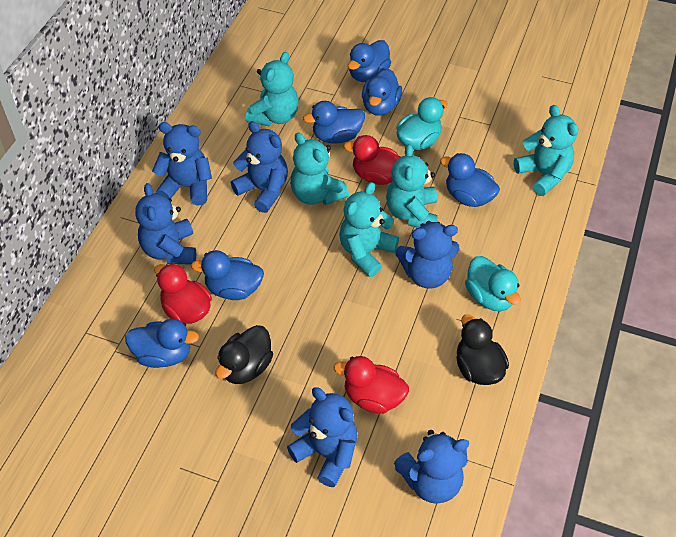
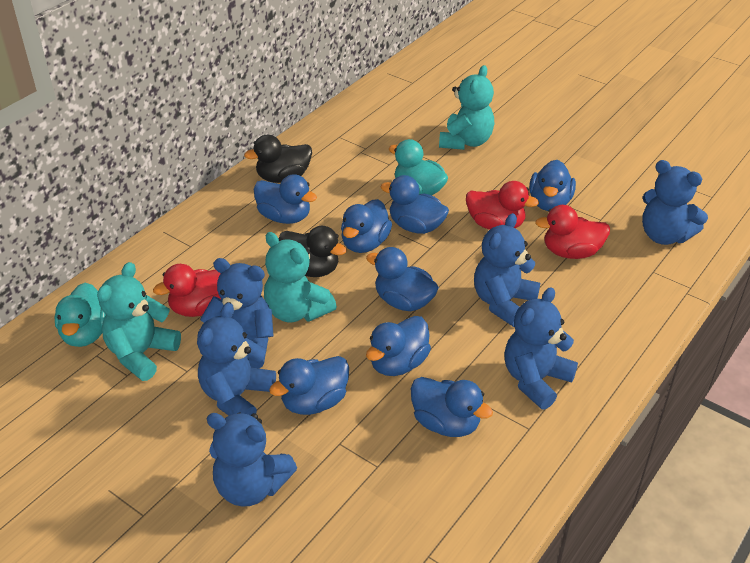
blue duck: [125,319,199,368] [191,250,264,300] [303,101,365,144] [348,40,391,82] [362,69,402,116] [440,153,500,207] = 6 -> [254,174,317,224] [269,356,349,415] [341,199,392,253] [366,247,439,311] [366,316,431,376] [380,175,449,234] [411,377,493,437] [529,160,576,211] = 8
turquoise teddy bear: [246,52,299,126] [290,133,349,205] [339,182,399,277] [386,144,438,228] [514,105,578,196] = 5 -> [97,262,181,381] [264,232,337,322] [439,65,494,150] = 3

